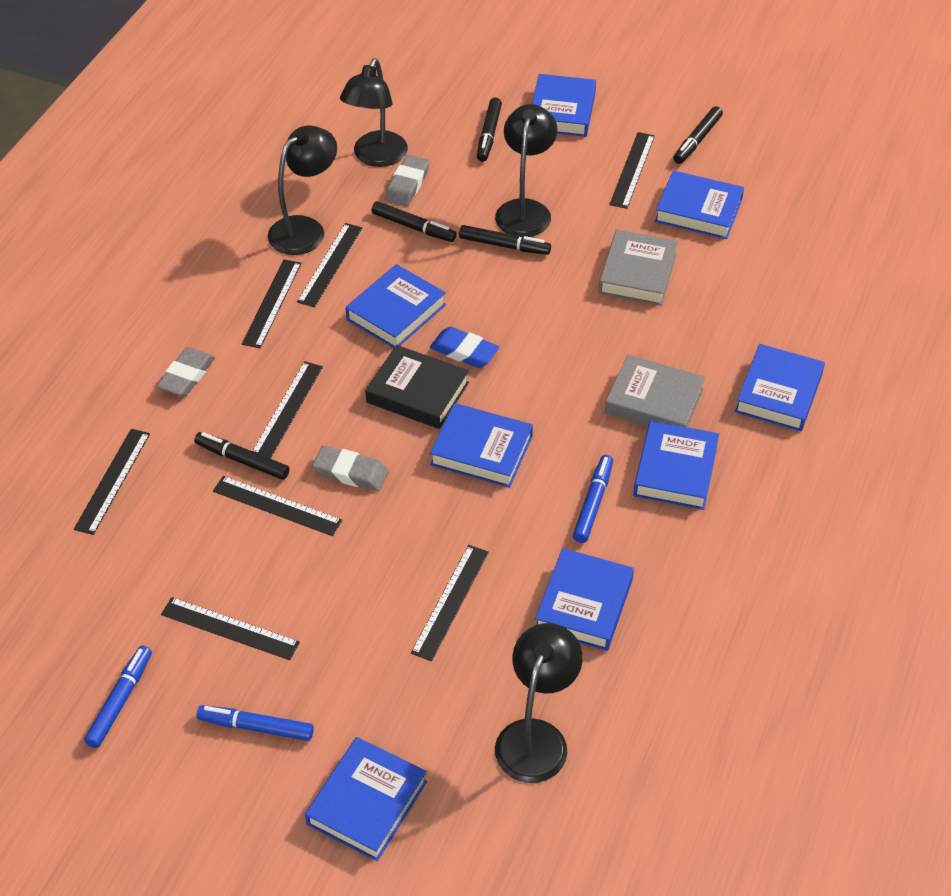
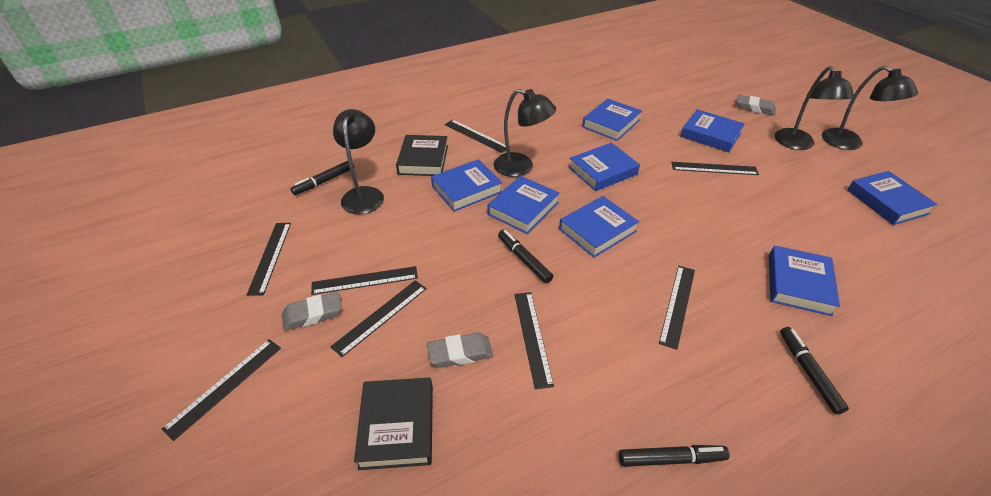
black book: [365,345,469,429] = 1 -> [354,377,433,470] [396,135,448,176] = 2
black marker: [194,432,290,480] [372,201,457,242] [459,225,551,255] [477,98,502,162] [673,106,723,164] = 5 -> [290,161,354,195] [498,230,553,283] [619,445,730,467] [780,327,849,414] = 4
blue eraser: [430,327,500,368] = 1 -> none = 0
blue marker: [84,645,152,748] [197,705,314,741] [573,455,613,543] = 3 -> none = 0
grey book: [599,229,678,306] [605,354,705,427] = 2 -> none = 0

